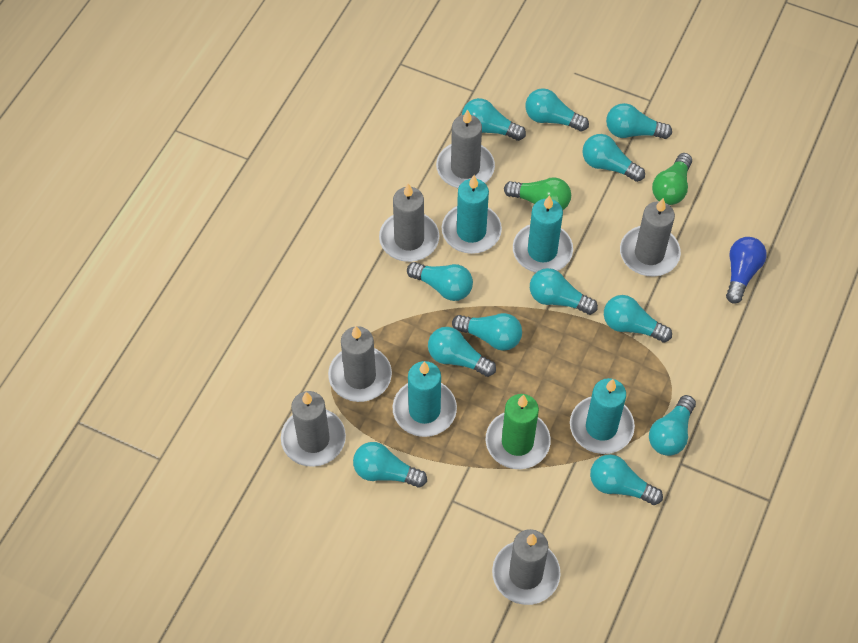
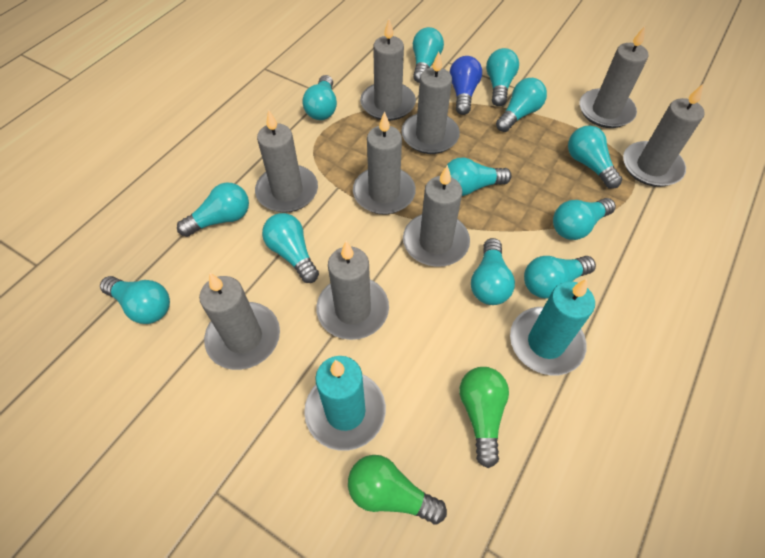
green candle: [486,394,551,469] = 1 -> none = 0
grey candle: [281,391,346,467] [328,326,392,402] [379,183,439,262] [436,109,495,188] [492,529,561,605] [620,198,681,277] = 6 -> [199,273,280,370] [255,109,318,213] [316,241,389,340] [353,111,416,214] [360,19,416,121] [401,52,460,154] [403,165,470,267] [579,26,649,128] [623,83,705,187] = 9
turquoise candle: [393,361,457,437] [442,175,502,254] [513,195,573,273] [570,378,635,454] = 4 -> [304,356,386,451] [510,279,595,375] = 2

